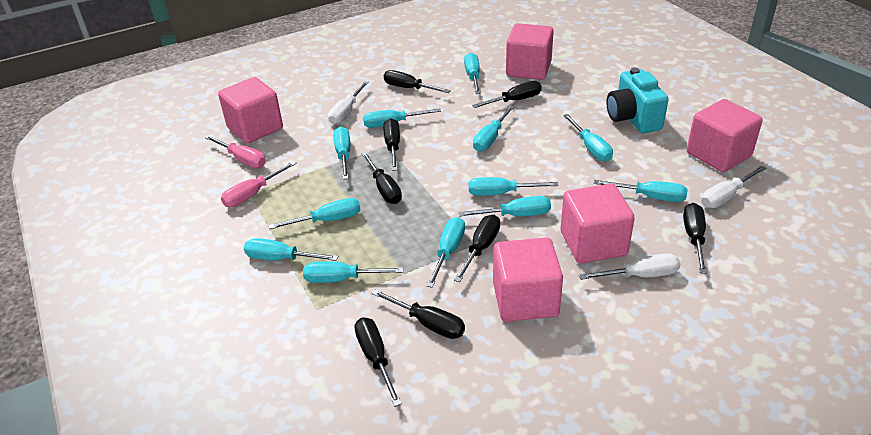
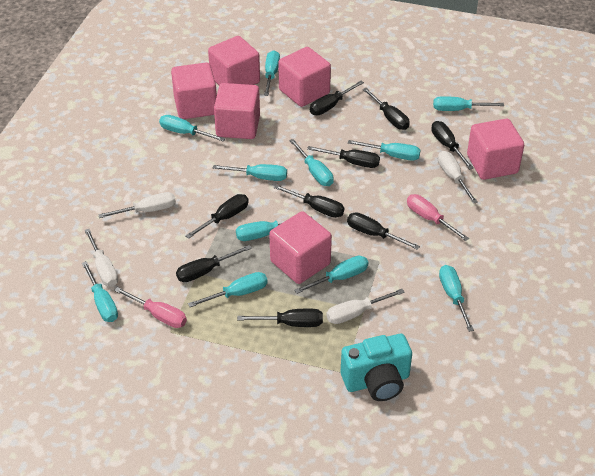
black screwdriver: [355,317,402,407] [362,152,402,204] [371,289,465,339] [383,118,400,171] [384,70,451,93] [454,215,500,282] [472,81,542,108] [683,203,707,274] = 8 -> [176,245,252,282] [185,194,249,239] [237,309,323,327] [274,185,344,218] [307,146,380,168] [310,81,364,115] [347,212,420,250] [363,88,410,130] [431,121,474,170] = 9
pink cube: [218,77,283,143] [493,237,563,322] [506,23,554,80] [560,183,635,264] [687,99,763,172] = 5 -> [171,62,217,119] [208,36,260,85] [214,83,260,139] [269,211,332,284] [278,47,331,107] [467,119,524,180] = 6
turquoise screwdriver: [244,238,338,261] [269,198,361,229] [303,261,404,283] [333,126,350,180] [363,108,441,128] [426,217,465,288] [458,196,551,217] [464,53,480,94] [469,177,558,196] [473,106,514,152] [563,114,613,162] [594,180,688,202] = 12 -> [82,261,118,322] [159,115,225,141] [188,272,268,307] [213,164,287,181] [236,217,312,241] [264,50,280,96] [289,139,334,186] [294,256,368,294] [348,140,421,161] [433,96,504,111] [439,265,474,332] = 11
white screwdriver: [328,81,369,124] [579,253,681,280] [701,166,766,208] = 3 -> [84,229,118,287] [98,192,176,218] [326,289,405,324] [438,151,478,204] = 4

